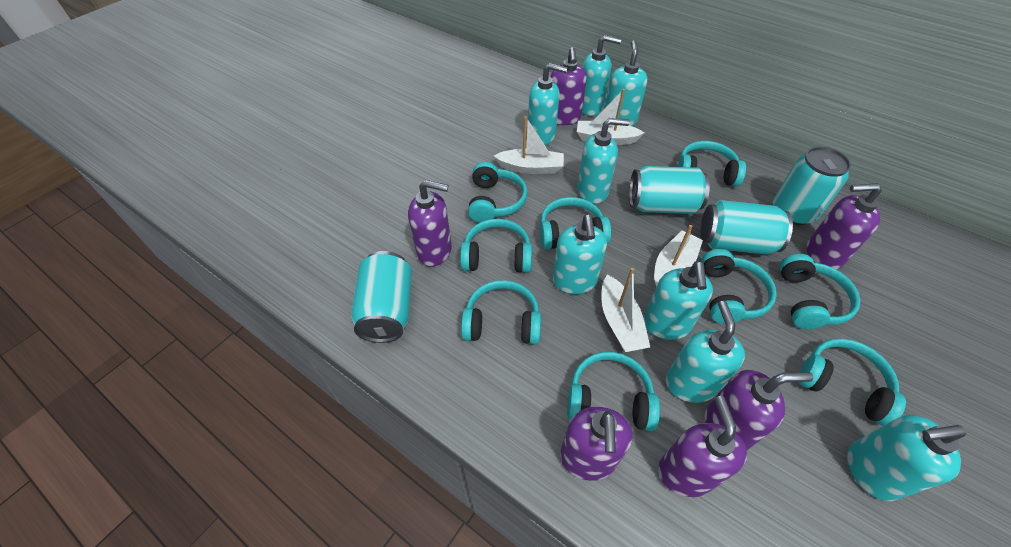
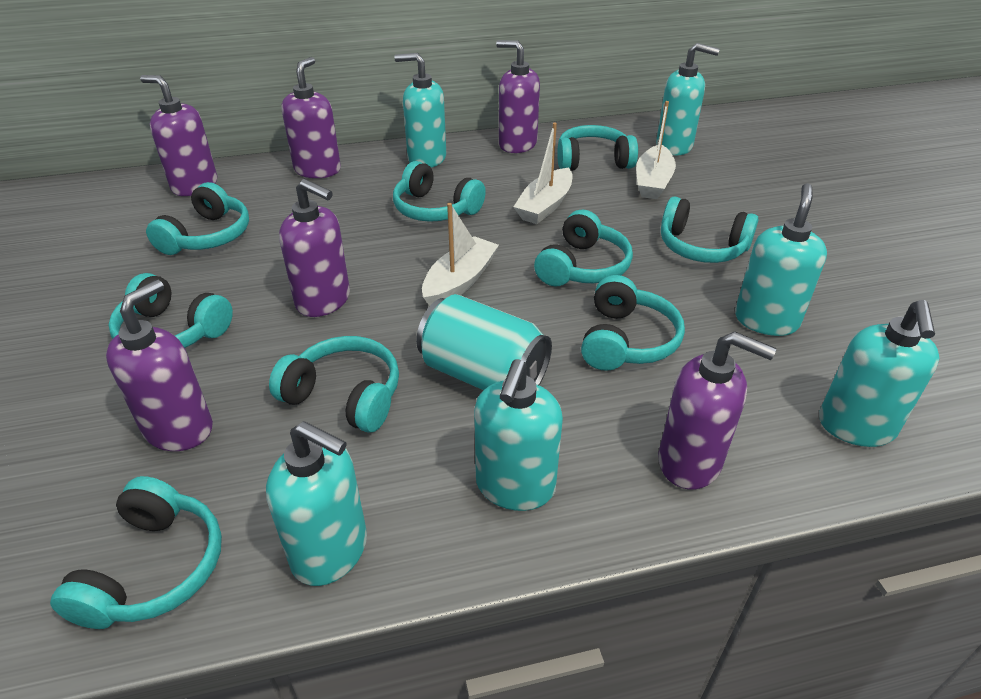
turquoise can: [351,251,412,343] [629,166,710,214] [701,200,793,254] [773,146,851,225] = 4 -> [416,294,552,390] = 1
turquoise soap dispenser: [528,63,567,145] [553,215,607,294] [577,118,630,204] [582,35,621,116] [605,40,648,126] [643,261,713,340] [666,301,745,403] [847,415,966,501] = 8 -> [266,421,367,586] [394,53,446,168] [474,359,563,511] [656,43,720,155] [735,183,827,336] [819,300,939,447] = 6
white boat: [494,116,564,174] [577,89,644,145] [601,268,650,352] [654,225,703,287] = 4 -> [422,203,499,306] [514,122,573,224] [636,101,676,199] = 3

